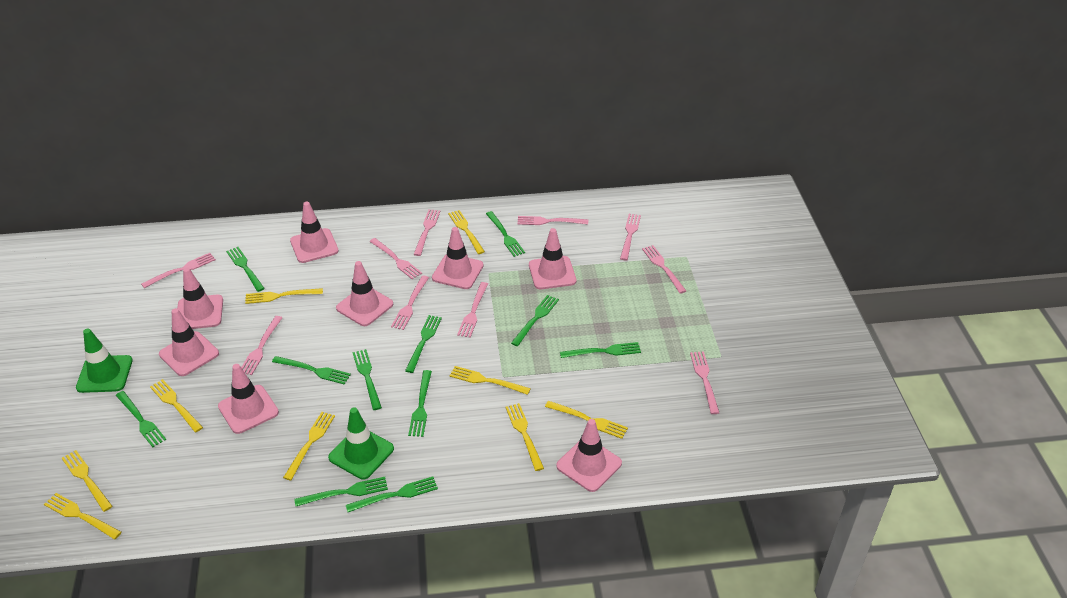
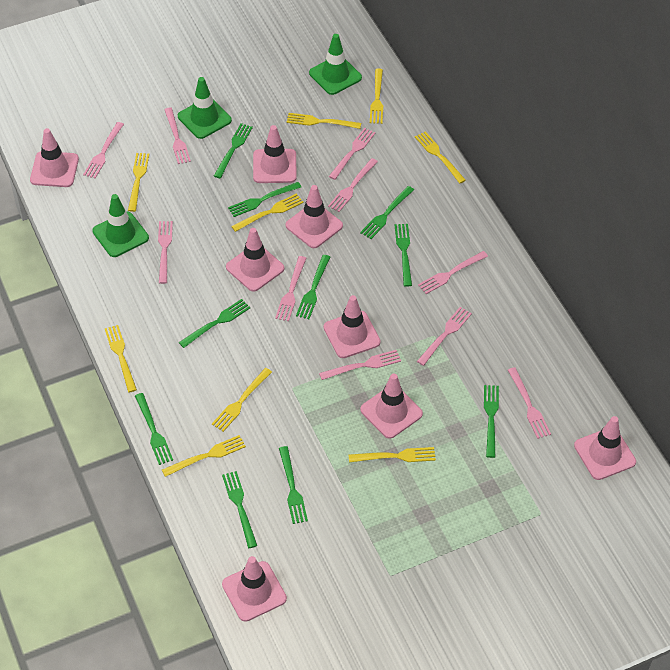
green fork: [116,391,166,447] [226,247,265,292] [272,356,351,385] [294,477,388,506] [346,477,438,512] [352,349,382,410] [405,315,442,373] [408,370,432,437] [486,211,525,257] [511,295,559,346] [560,342,641,358] = 11 -> [135,393,173,465] [179,299,250,348] [214,123,253,178] [222,471,257,548] [228,182,301,217] [279,446,308,524] [296,255,330,319] [360,186,414,239] [395,224,412,287] [484,385,499,458] = 10
green traffic cone: [76,329,133,393] [328,407,394,479] = 2 -> [92,194,149,257] [178,77,232,139] [309,34,362,95] = 3

